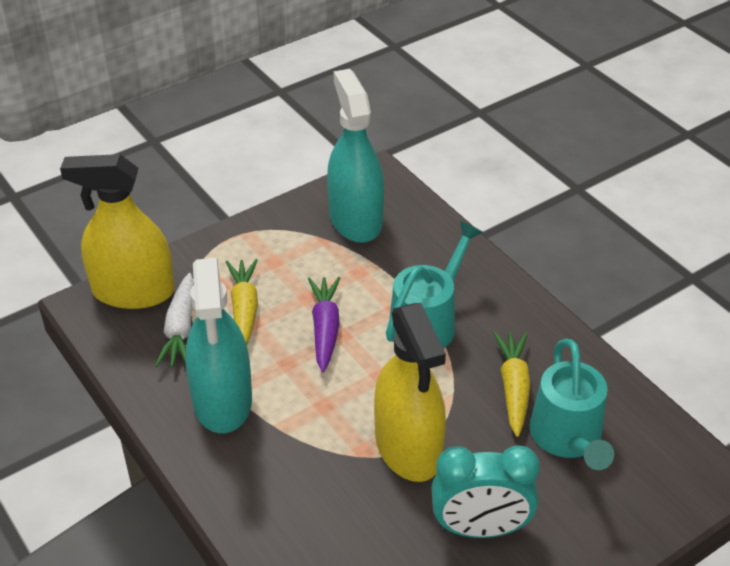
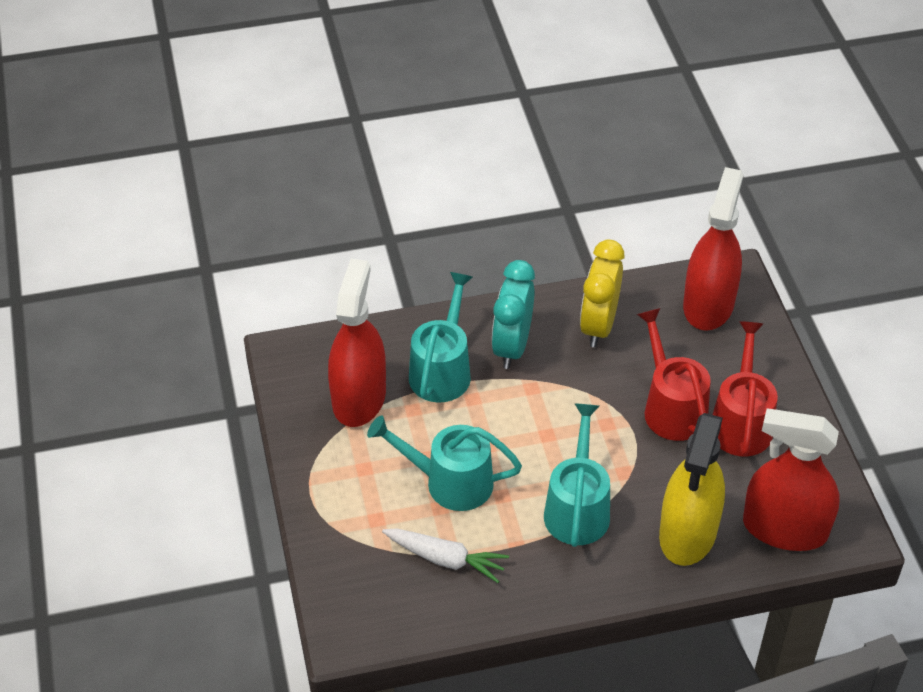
purple carrot: [308,277,340,372] = 1 -> none = 0
red spray bottle: none = 0 -> [328,259,386,427] [683,167,743,331] [743,409,840,551] = 3
red watering can: none = 0 -> [637,308,711,441] [712,321,778,456] = 2
turquoise spray bottle: [185,258,252,433] [327,69,384,243] = 2 -> none = 0
turquoise watering can: [386,221,483,349] [530,339,614,470] = 2 -> [367,415,522,511] [409,272,473,402] [544,403,610,547] = 3
yellow carrot: [226,259,258,345] [493,332,531,437] = 2 -> none = 0
yellow clock: none = 0 -> [580,240,624,347] = 1
yellow spray bottle: [60,154,174,309] [374,303,446,482] = 2 -> [659,413,725,566] = 1

